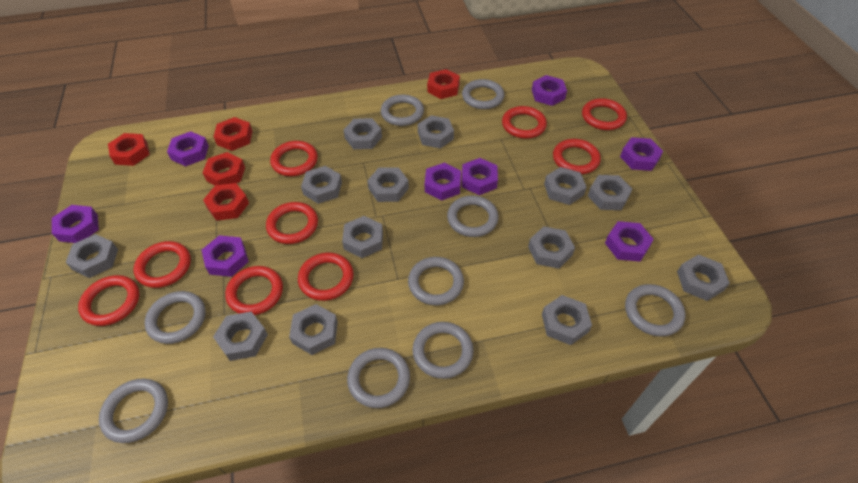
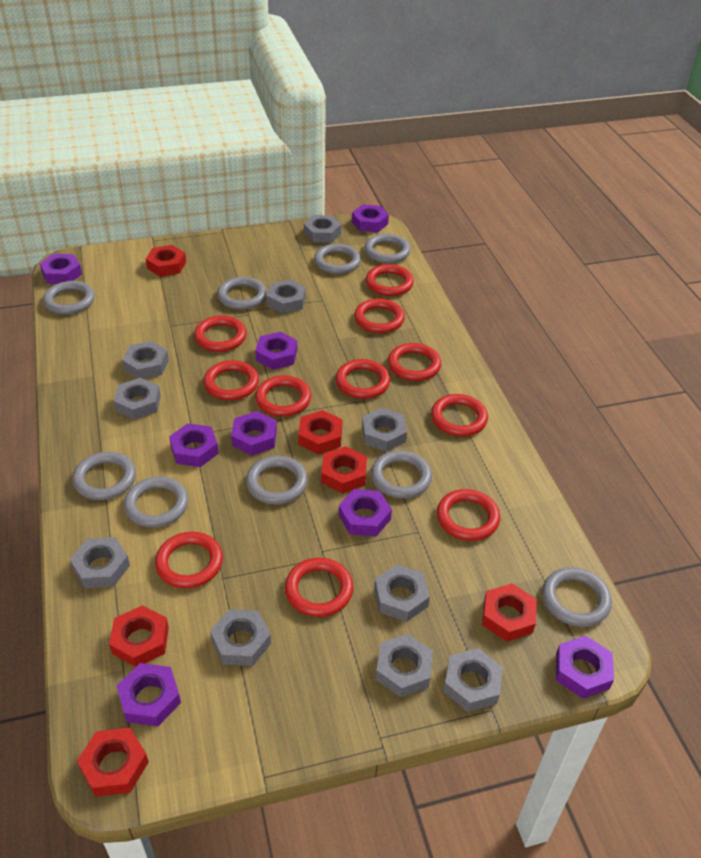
grey nut: [65,234,118,278] [213,312,268,361] [289,304,338,355] [301,166,342,204] [342,216,383,258] [343,118,382,149] [367,167,409,202] [418,115,454,149] [528,226,575,269] [542,295,592,345] [544,167,587,205] [588,175,632,210] [677,254,730,301] = 13 -> [70,537,130,589] [114,378,161,420] [122,341,169,379] [210,609,271,666] [267,280,306,314] [304,215,341,243] [362,408,407,452] [374,564,430,622] [376,634,433,698] [443,648,503,712] = 10
red nut: [108,133,150,166] [203,152,245,185] [203,183,249,221] [214,117,252,151] [427,69,460,99] = 5 -> [77,728,149,797] [109,605,169,667] [146,245,186,277] [298,410,342,454] [321,446,367,494] [482,583,537,642] = 6
red ring: [78,275,140,326] [133,241,191,288] [225,266,283,315] [266,202,318,244] [270,141,318,176] [298,253,354,301] [502,106,547,139] [553,139,601,174] [582,98,627,130] = 9 -> [155,532,223,589] [194,316,247,352] [204,360,259,400] [255,375,311,417] [285,558,353,617] [336,359,390,399] [354,299,405,333] [366,264,414,296] [388,343,441,381] [431,394,488,436] [437,489,500,541] = 11

